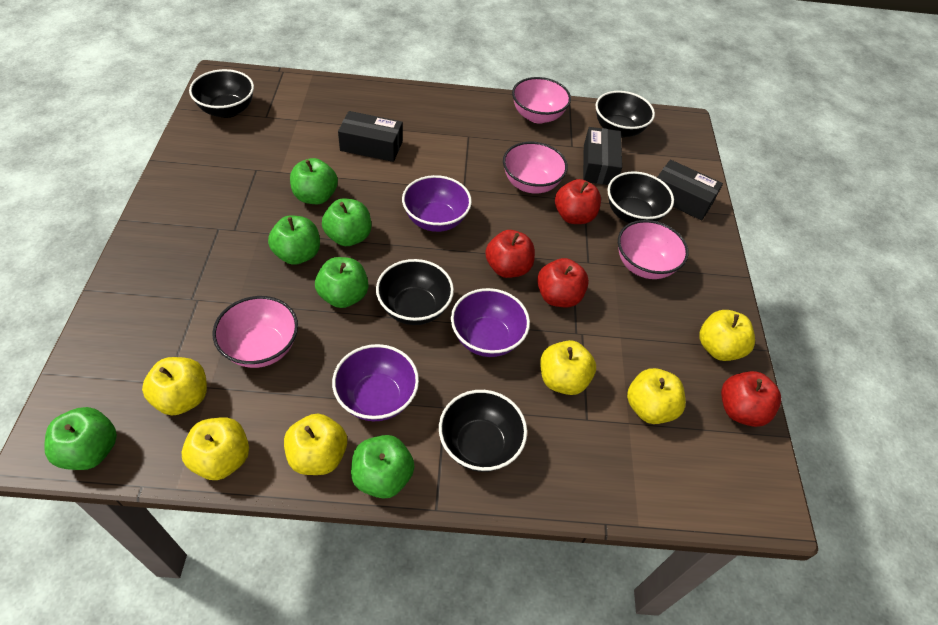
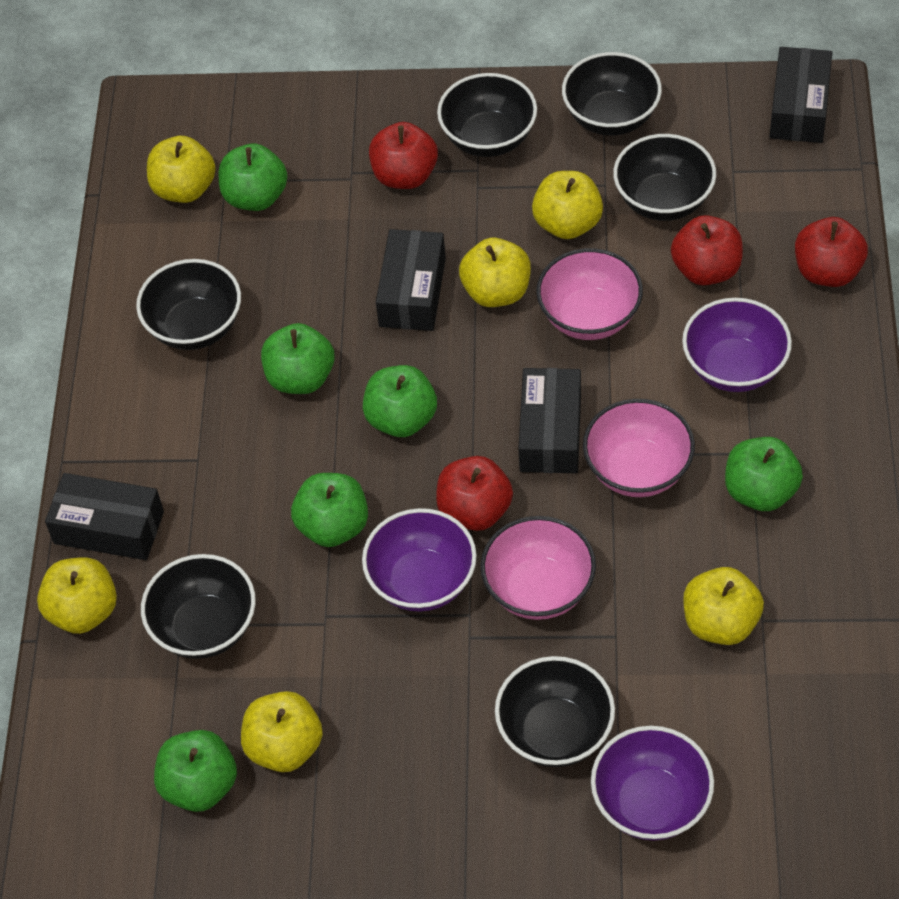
black bowl: [189,69,254,118] [376,259,454,325] [439,390,527,472] [595,91,655,137] [607,171,674,223] = 5 -> [136,259,241,350] [141,554,256,659] [437,73,537,157] [495,656,615,767] [562,52,662,136] [613,134,716,221] = 6
black box: [338,111,403,162] [583,127,622,185] [657,160,723,220] = 3 -> [45,473,164,560] [376,229,446,331] [519,368,581,473] [769,47,832,143] = 4
pink bowl: [213,296,298,368] [503,142,568,194] [512,77,571,124] [618,220,689,279] = 4 -> [480,516,596,620] [536,248,643,340] [583,399,695,497] = 3

